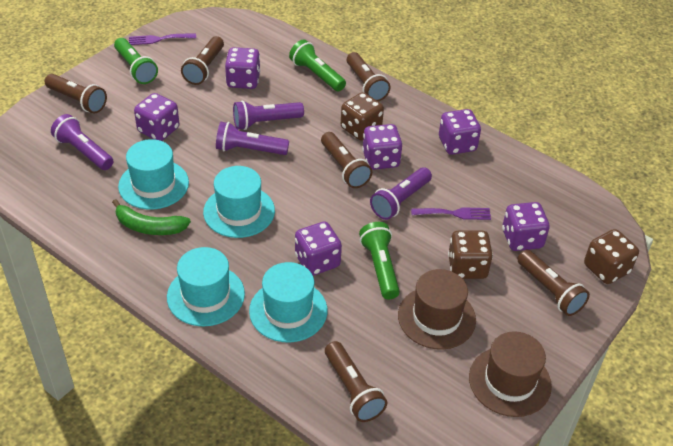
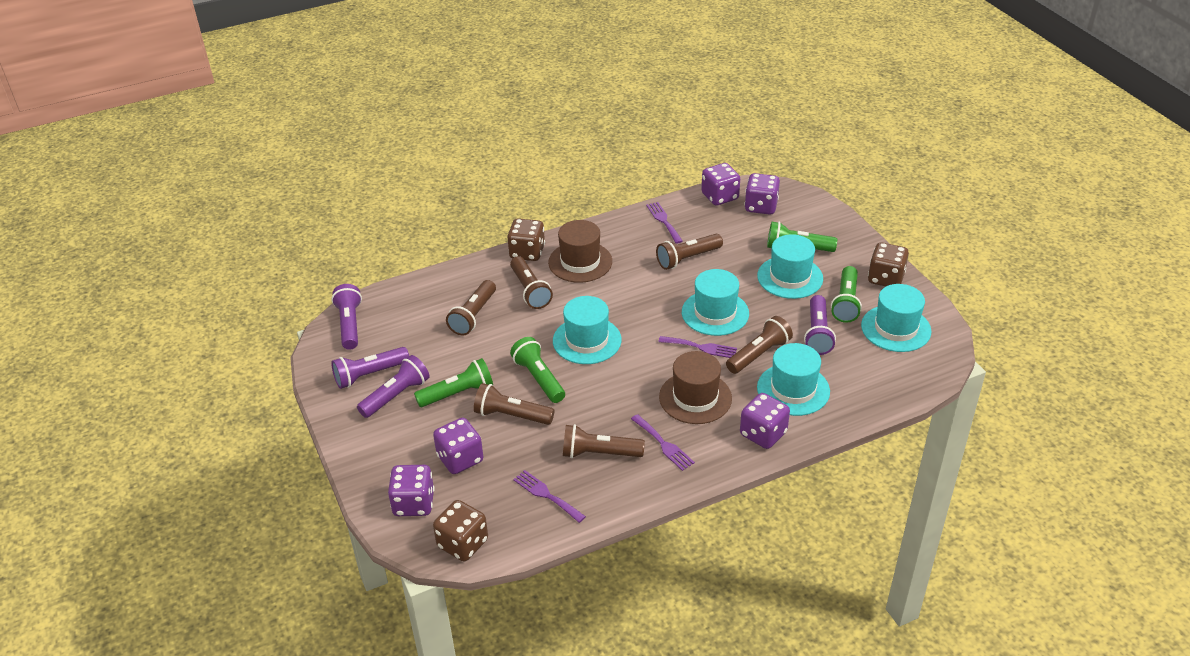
green banana: [112,199,191,235] = 1 -> none = 0
green flashlight: [114,38,158,84] [289,40,346,92] [359,222,400,300] = 3 -> [414,358,493,407] [510,337,565,403] [767,222,837,252] [831,266,862,323] = 4
purple dice: [134,93,179,141] [225,47,261,89] [295,221,342,276] [362,124,402,170] [439,109,481,155] [502,202,550,251] = 6 -> [388,465,434,516] [433,418,483,474] [701,163,740,205] [740,393,790,449] [744,173,780,215] = 5
purple fork: [129,33,196,45] [411,208,491,220] = 2 -> [513,470,586,523] [631,414,695,471] [646,202,683,244] [658,336,737,358] = 4
turquoise hat: [118,139,189,210] [167,247,245,326] [203,166,275,238] [249,262,327,342] = 4 -> [553,296,622,364] [682,269,749,336] [757,234,823,299] [757,343,830,416] [861,284,932,352] = 5

